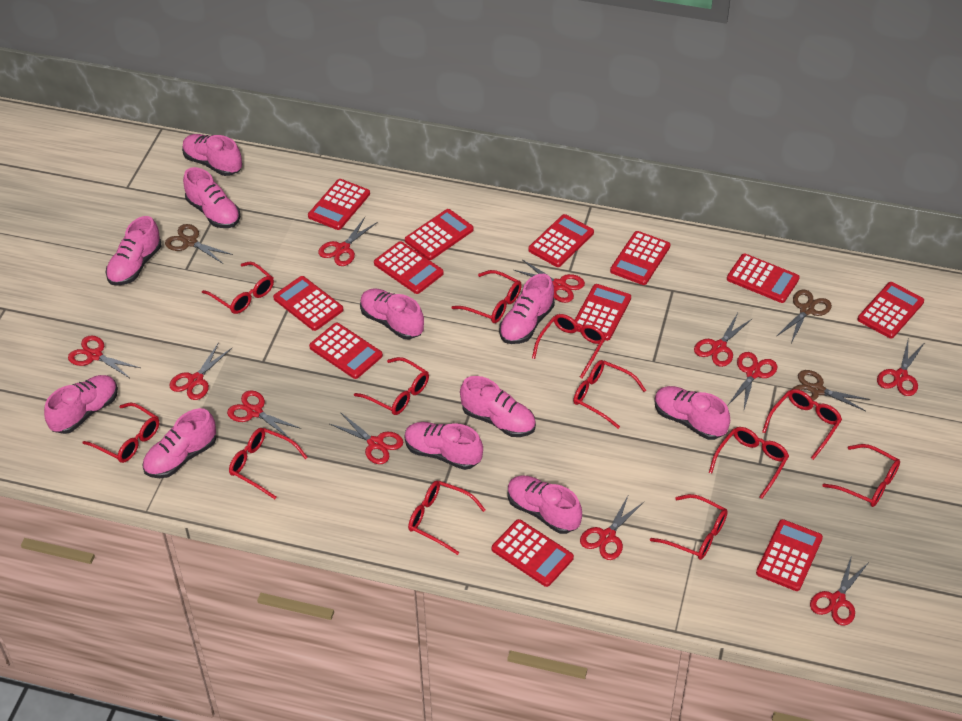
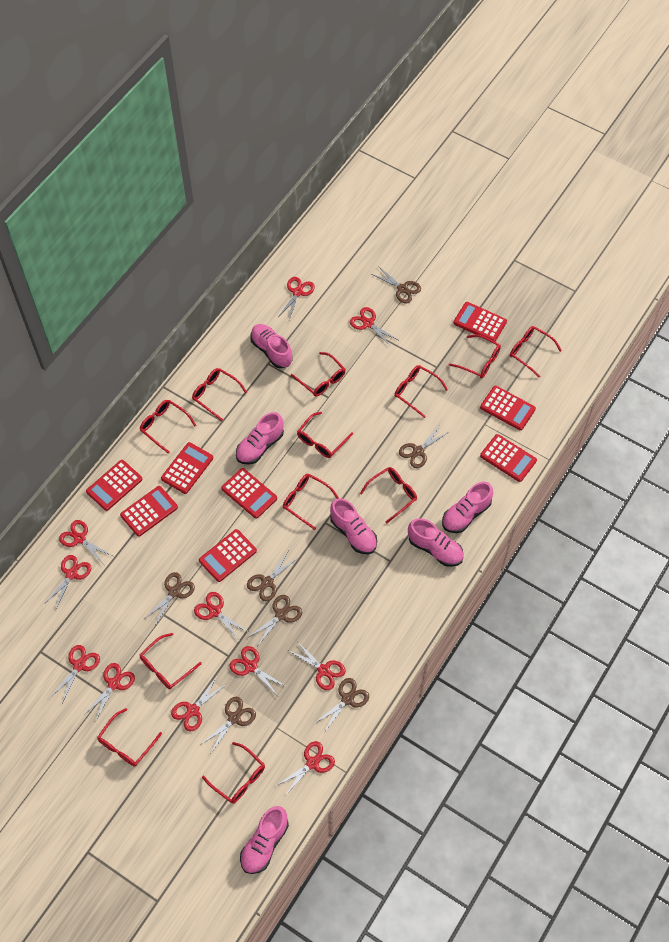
brown scissors: [165,224,233,264] [777,290,832,343] [793,370,871,411] = 3 -> [144,572,195,627] [200,697,256,753] [247,552,299,601] [247,595,302,645] [315,678,369,731] [372,266,421,303] [399,424,449,468] = 7
pink shoe: [44,375,118,434] [105,216,162,286] [142,408,216,478] [182,134,242,176] [183,167,240,228] [360,288,424,339] [404,422,483,470] [460,376,536,437] [499,274,555,344] [508,475,582,534] [654,386,730,440] = 11 -> [236,412,284,465] [240,806,289,874] [250,324,293,368] [330,498,377,554] [408,518,464,567] [442,482,493,533] = 6
red calculator: [273,276,343,331] [308,179,370,230] [309,323,383,379] [374,241,444,294] [405,209,474,260] [492,519,574,587] [528,214,594,267] [575,284,631,341] [610,231,670,285] [727,254,800,303] [756,519,823,591] [858,282,924,339] = 12 -> [86,460,142,511] [120,486,178,537] [161,442,213,494] [199,529,257,582] [221,468,277,519] [453,302,507,342] [480,386,536,430] [480,434,537,482] = 8

